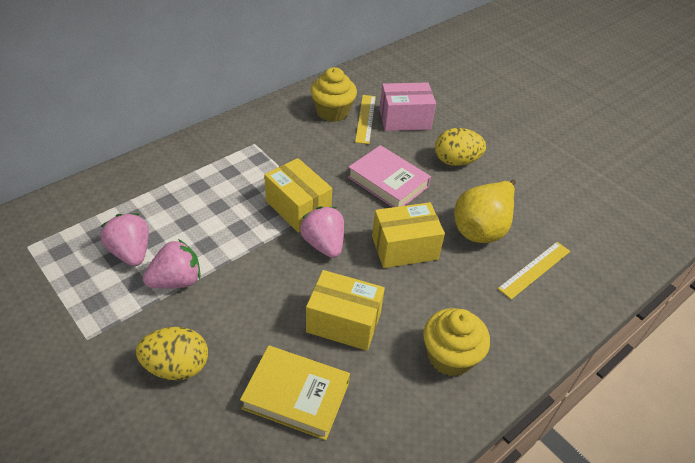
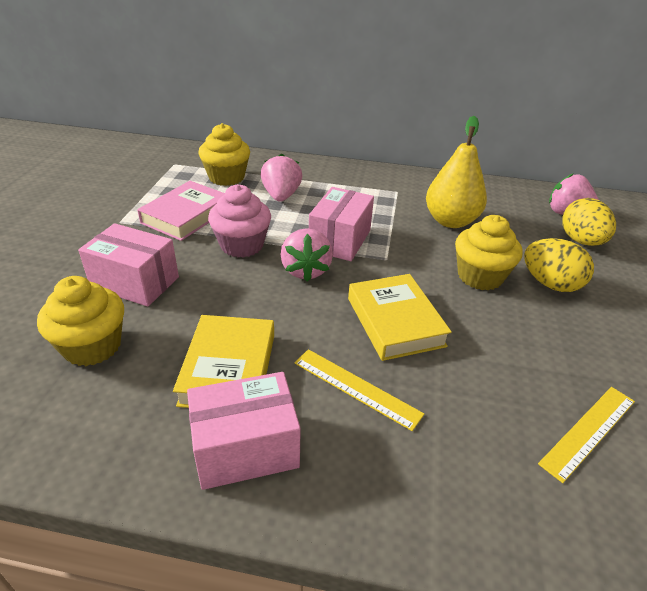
pink box: [379,82,436,131] = 1 -> [78,223,179,307] [187,372,301,490] [309,187,374,261] = 3
pink cupcake: none = 0 -> [208,184,271,258] = 1
yellow book: [240,345,350,440] = 1 -> [173,315,274,408] [348,274,452,361] = 2
yellow box: [264,158,332,233] [306,270,385,351] [372,202,445,268] = 3 -> none = 0
yellow cupcake: [310,67,357,122] [423,308,490,377] = 2 -> [37,276,124,366] [199,123,250,186] [455,215,522,291] = 3

